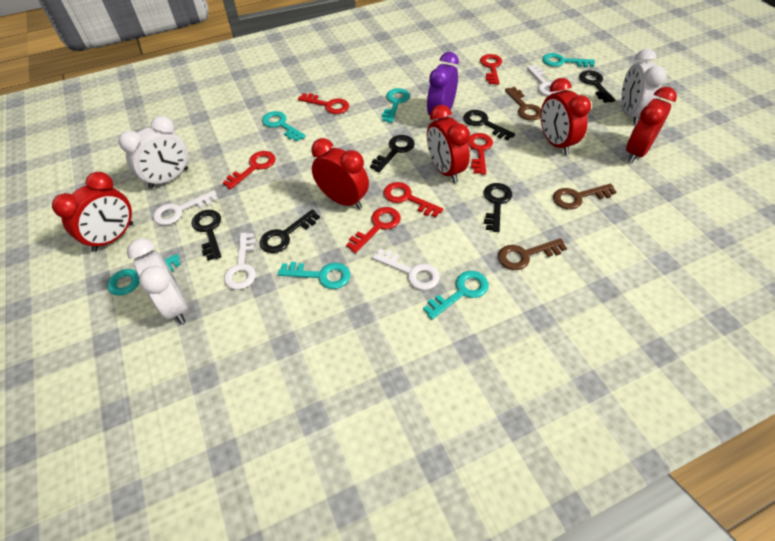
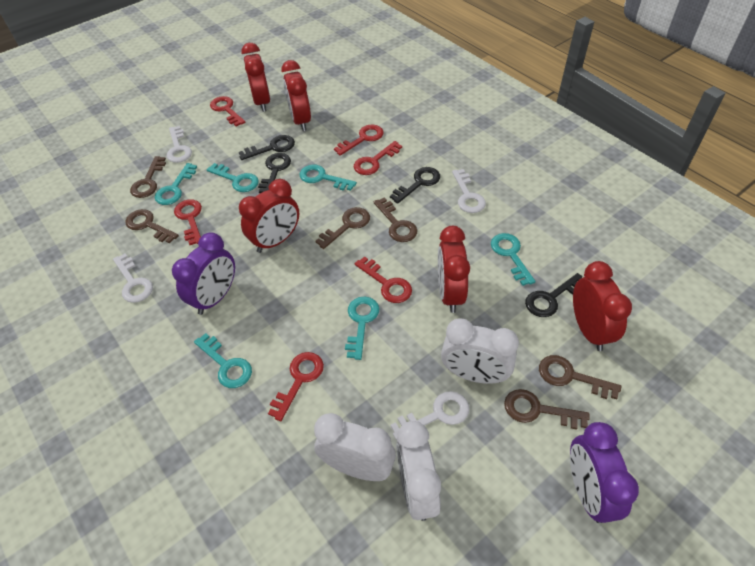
black key: [191,210,221,261] [260,209,320,253] [370,135,415,172] [463,110,515,140] [484,183,512,232] [579,70,615,103] = 6 -> [239,135,295,160] [258,153,291,193] [390,167,440,204] [525,273,582,317] = 4
brown key: [498,238,567,270] [505,87,541,120] [553,184,617,209] = 3 -> [125,209,179,244] [130,156,166,198] [315,207,370,249] [374,198,418,242] [504,389,590,429] [539,355,621,399] = 6
purple clock: [427,52,459,121] = 1 -> [172,232,235,315] [570,422,639,523] = 2

